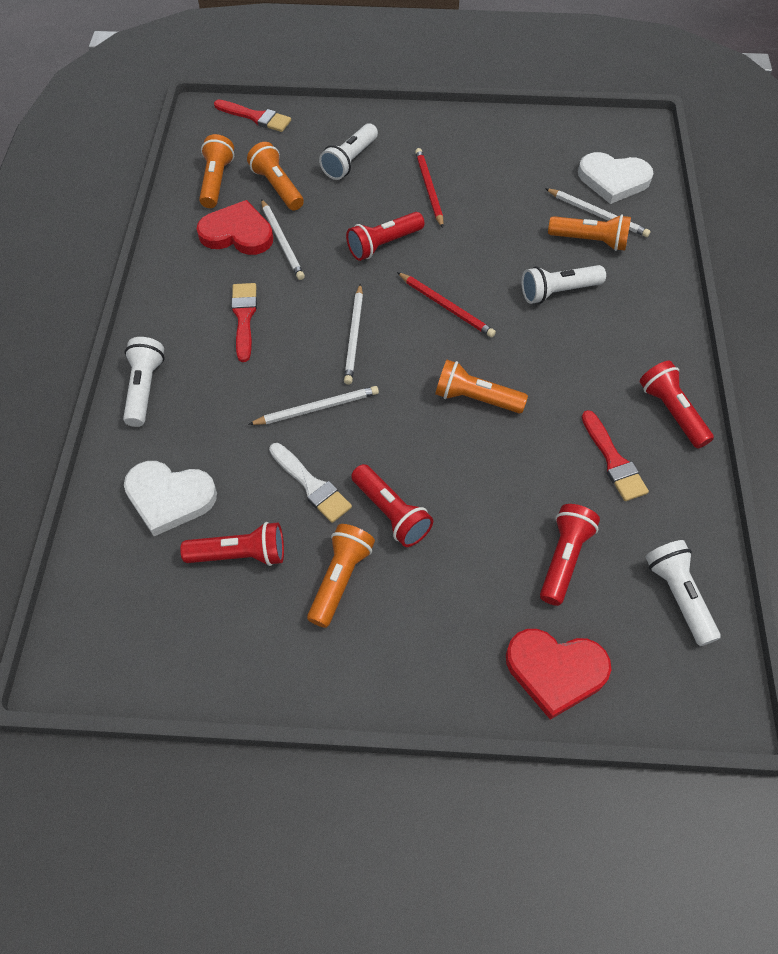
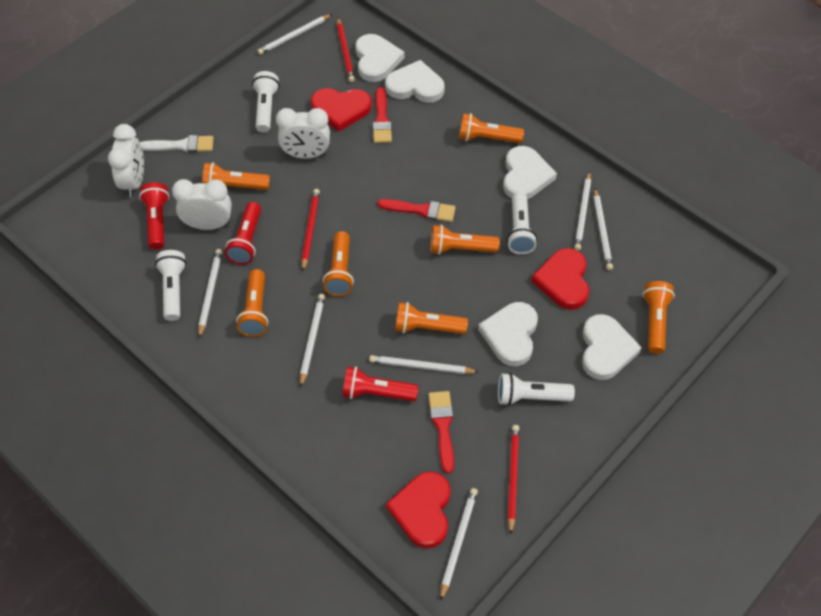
orange flashlight: [199,134,234,208] [247,142,304,210] [307,524,375,628] [435,360,528,413] [548,215,631,251] = 5 -> [202,162,270,190] [236,269,268,337] [323,231,354,296] [395,302,468,334] [430,224,500,255] [459,113,524,143] [643,281,675,354] = 7
red flashlight: [180,522,284,566] [346,212,424,261] [351,464,433,547] [540,504,600,606] [640,361,714,449] = 5 -> [139,182,169,250] [225,202,261,265] [342,366,418,401] = 3
red heart: [197,200,273,255] [506,629,611,720] = 2 -> [311,88,372,131] [386,471,451,549] [532,248,589,310] = 3
red pencil: [397,272,496,337] [415,148,443,228] = 2 -> [301,189,320,271] [337,18,355,82] [508,425,519,534] = 3
white clock: none = 0 -> [108,124,144,197] [172,179,232,230] [276,108,330,159] = 3
white heart: [124,461,217,536] [578,152,654,204] = 2 -> [355,34,404,82] [385,60,445,103] [478,302,538,366] [503,146,557,199] [582,314,642,380] = 5
white pencil: [248,386,379,425] [261,199,305,280] [344,283,363,385] [545,188,651,237] = 4 -> [198,249,222,338] [257,14,332,55] [300,294,325,387] [369,355,478,374] [440,488,478,601] [574,171,591,251] [594,188,613,270] = 7

